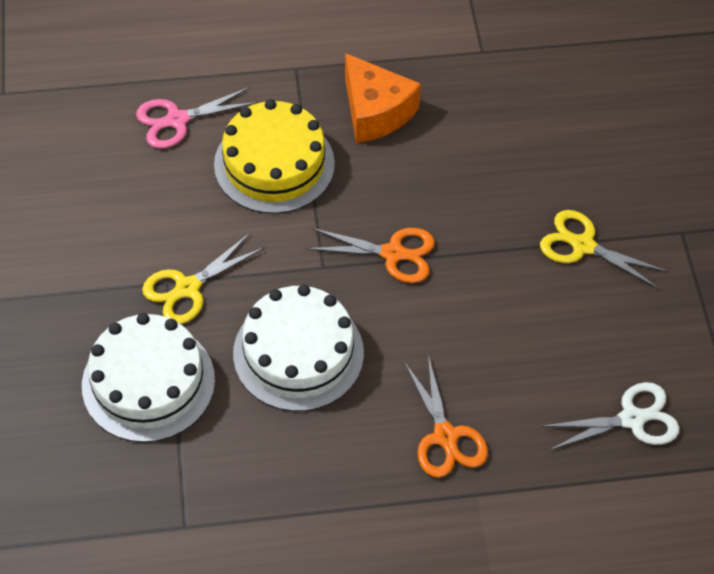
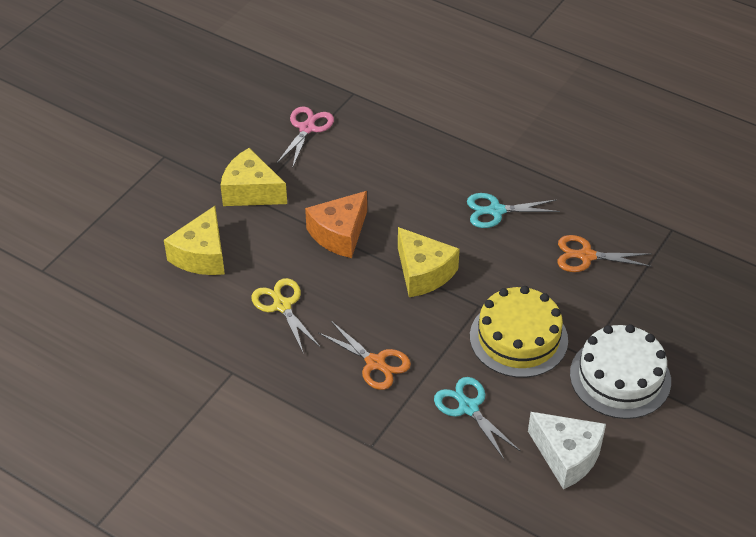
turquoise scissors: none = 0 -> [434,377,521,459] [467,193,560,228] = 2
white cake: [82,313,215,442] [233,284,364,411] = 2 -> [570,324,671,419] = 1
white cheese: none = 0 -> [528,412,606,489] = 1
white scissors: [541,382,680,450] = 1 -> none = 0
yellow cheese: none = 0 -> [164,206,225,275] [220,148,287,206] [398,227,460,297] = 3
yellow scissors: [142,233,265,324] [540,210,668,289] = 2 -> [251,278,321,352] = 1

